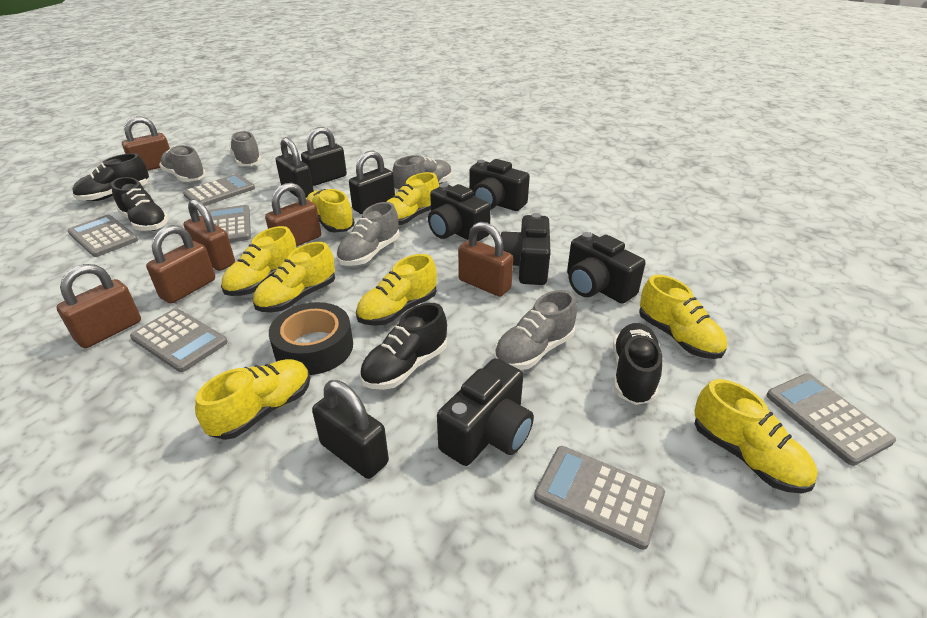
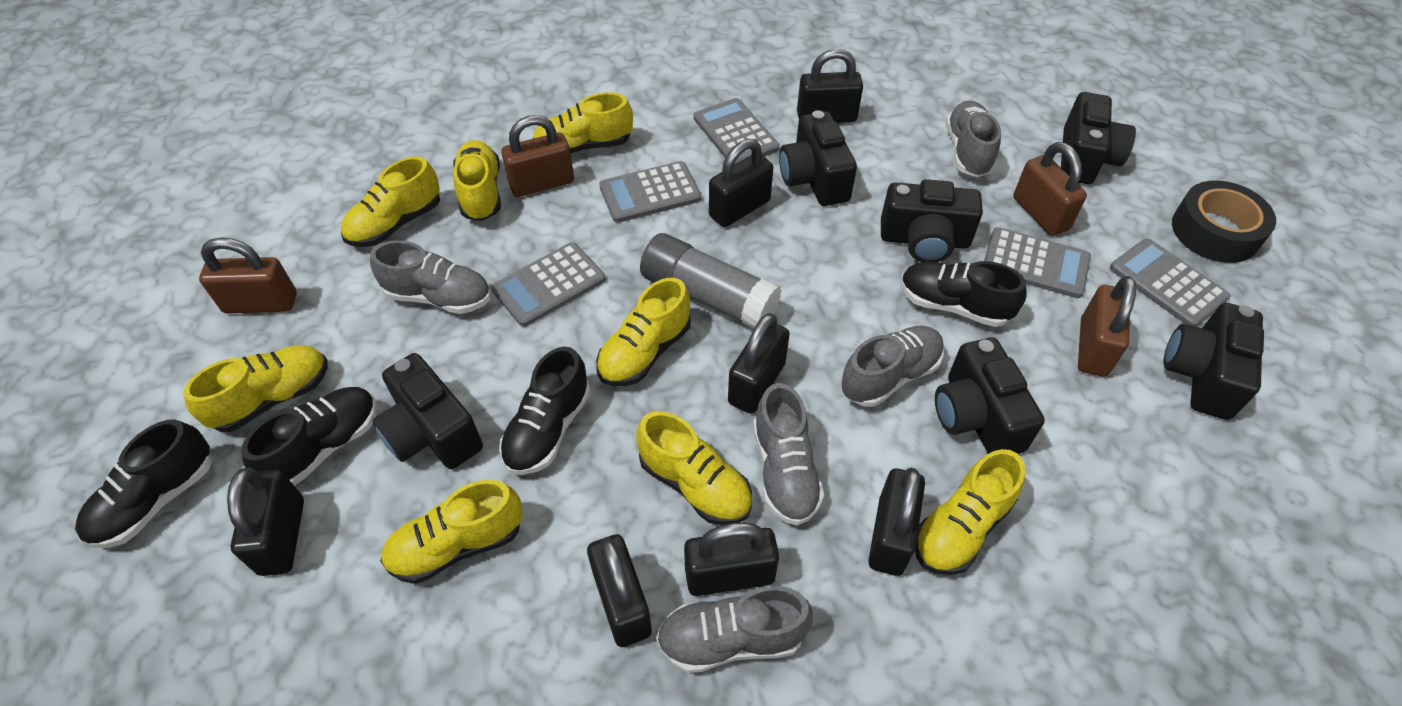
black camera: [428,183,491,241] [437,358,534,466] [469,159,530,211] [501,213,551,285] [567,232,645,304] = 5 -> [372,353,483,469] [779,110,857,206] [881,179,983,262] [935,337,1045,454] [1061,92,1136,184] [1164,303,1264,420] = 6
black padlock: [276,137,314,198] [301,127,347,186] [312,380,389,479] [349,151,395,214] = 4 -> [227,467,304,576] [587,534,652,647] [684,522,779,596] [709,139,773,227] [728,313,790,414] [797,49,863,123] [868,468,925,576] = 7
brown padlock: [56,264,141,348] [122,116,170,171] [146,225,215,303] [184,199,235,271] [265,183,321,247] [458,222,513,297] = 6 -> [199,237,297,313] [501,115,574,197] [1013,142,1087,236] [1078,276,1136,377] = 4
grey calculator: [67,215,138,257] [130,308,228,372] [183,174,255,206] [208,205,251,243] [534,446,665,550] [766,374,896,466] = 6 -> [491,242,606,327] [599,161,701,223] [693,98,779,165] [984,227,1091,298] [1110,238,1231,327] = 5
grey glue stick: none = 0 -> [640,233,781,329] = 1

